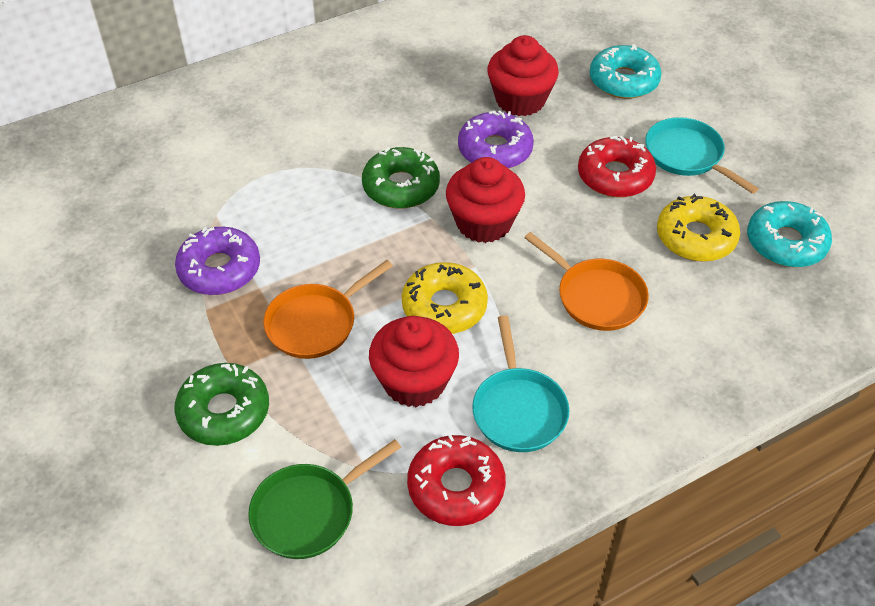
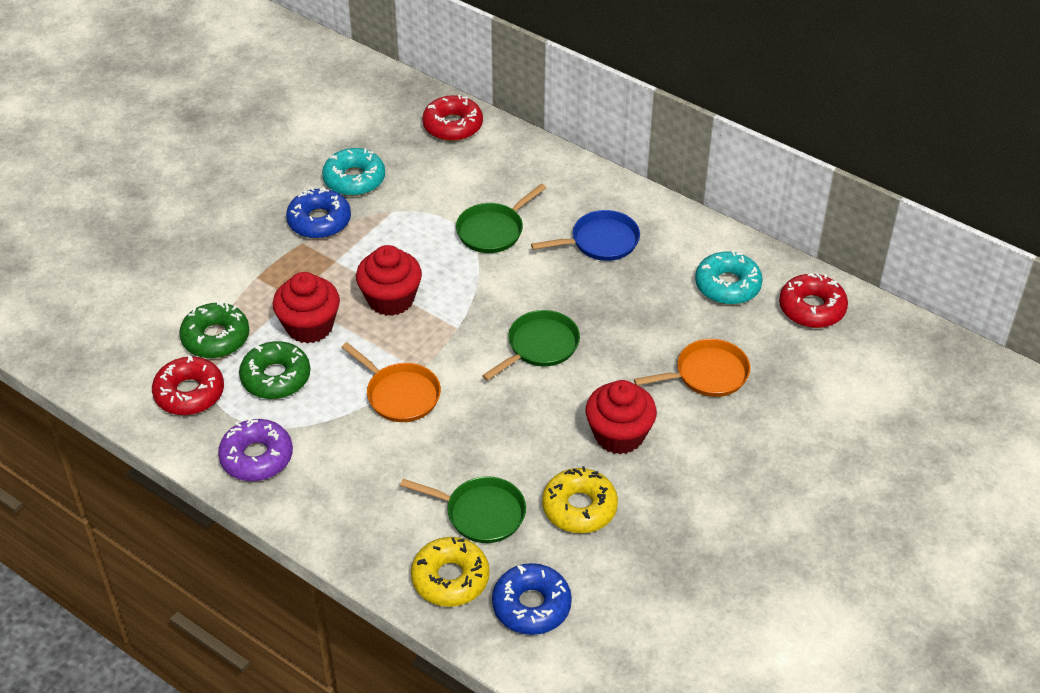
blue donut: none = 0 -> [286,187,351,239] [492,563,572,635] = 2
blue pan: none = 0 -> [531,210,640,261] = 1
green pan: [248,439,401,559] = 1 -> [400,476,526,543] [456,184,546,253] [482,310,580,381] = 3
purple donut: [175,227,260,295] [458,110,534,169] = 2 -> [218,418,293,481] = 1
red donut: [407,433,506,526] [578,136,656,197] = 2 -> [152,355,224,415] [422,95,483,141] [779,273,848,328] = 3
turquoise pan: [472,315,569,452] [645,117,759,194] = 2 -> none = 0

